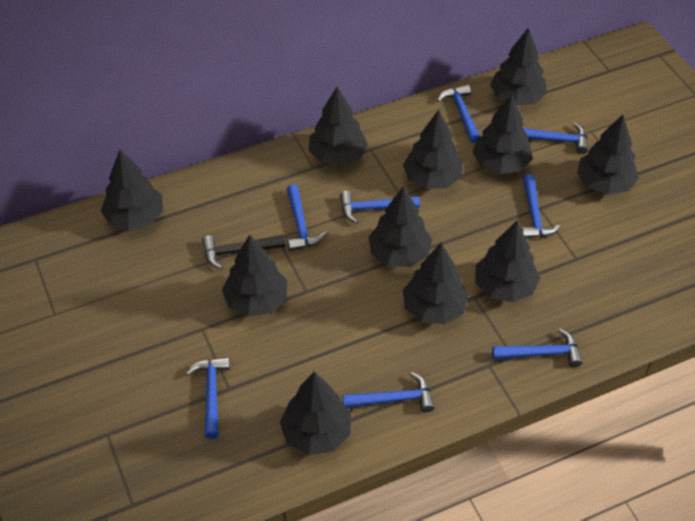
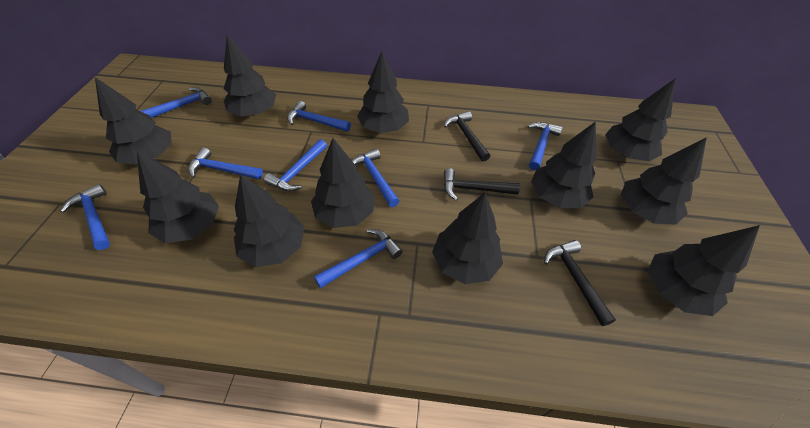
black hammer: [202,235,285,269] = 1 -> [444,111,490,162] [444,168,520,201] [544,240,616,326] = 3

